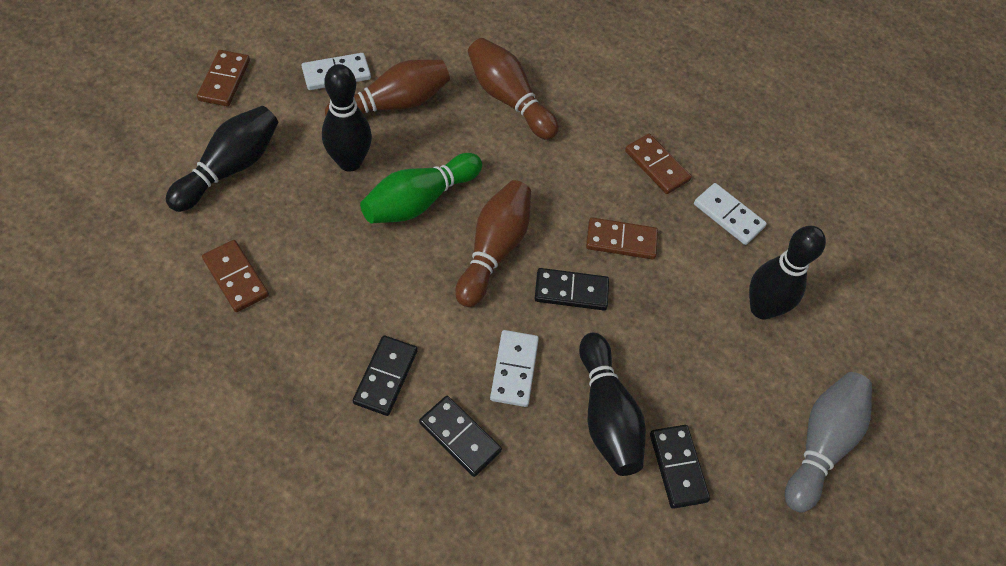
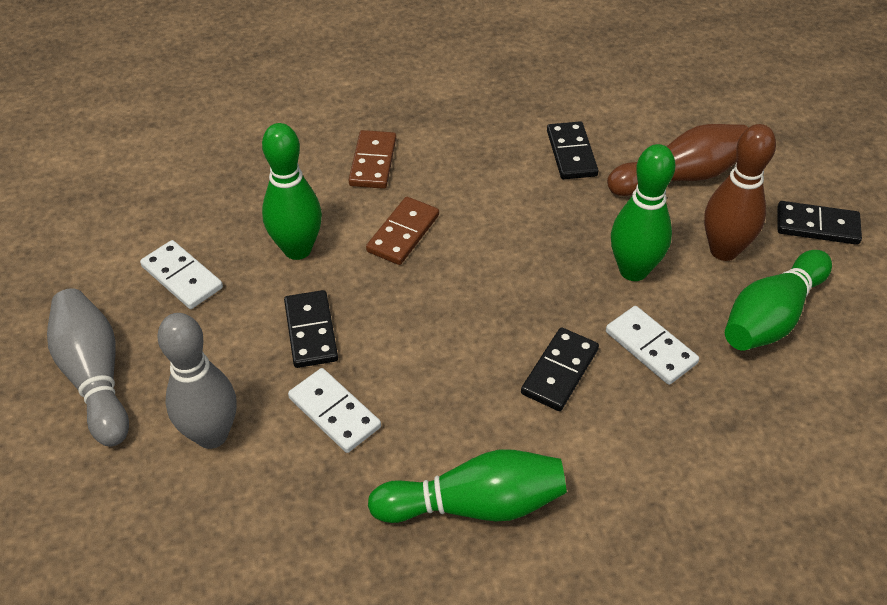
black bowling pin: [166,106,278,212] [322,64,372,172] [579,333,646,476] [749,226,826,319] = 4 -> none = 0
brown bowling pin: [325,59,450,117] [455,180,531,307] [468,38,559,140] = 3 -> [607,124,748,196] [704,124,776,261] = 2
brown domino: [197,50,250,106] [202,240,269,312] [586,217,658,260] [625,134,692,194] = 4 -> [349,130,396,189] [366,197,439,265] = 2
green bowling pin: [360,153,482,223] = 1 -> [262,123,322,260] [368,449,567,523] [611,144,676,281] [725,250,832,351] = 4
grey bowling pin: [785,372,872,513] = 1 -> [47,288,129,447] [158,313,236,449] = 2

